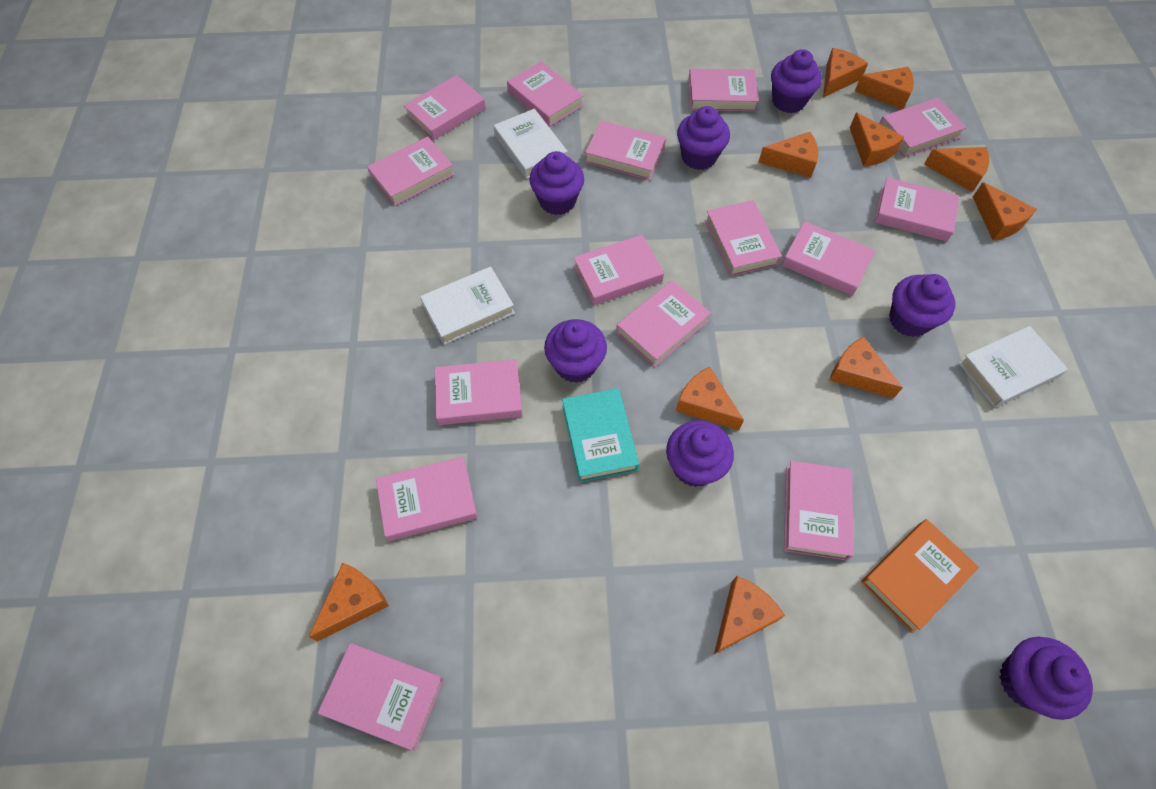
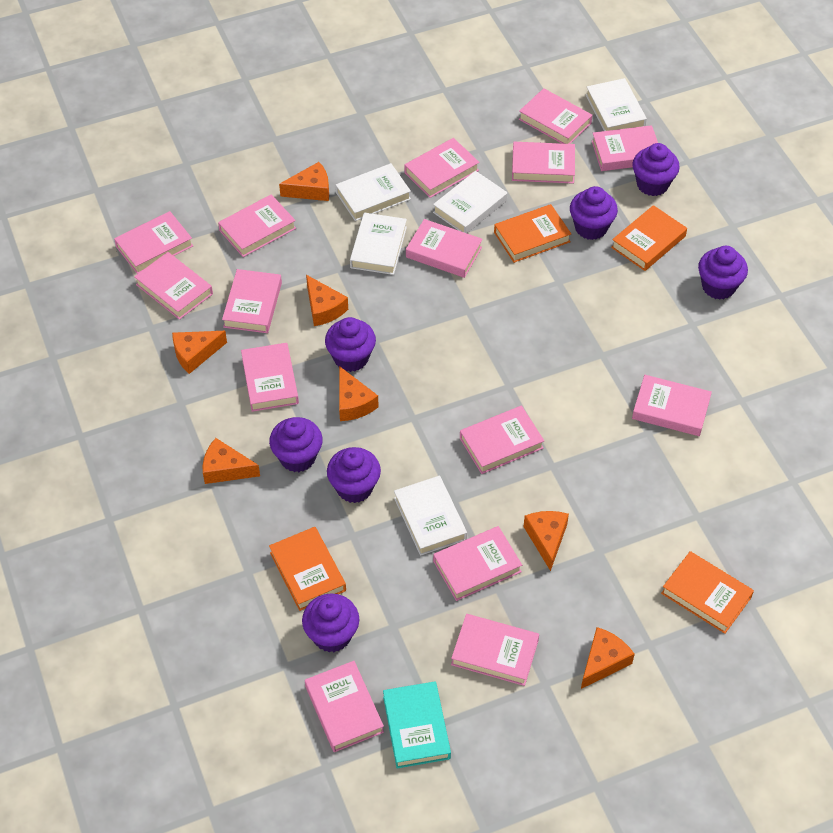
orange book: [861,519,979,633] = 1 -> [269,527,346,611] [494,204,571,263] [611,205,687,271] [661,551,754,634] = 4
orange cheese: [309,563,389,641] [676,367,744,430] [714,576,785,654] [759,132,818,178] [823,48,868,97] [830,337,903,399] [850,112,904,167] [855,67,914,109] [924,147,989,192] [973,182,1037,240] = 10 -> [172,331,227,374] [203,438,260,484] [279,162,329,201] [306,275,348,326] [339,366,379,421] [524,511,569,571] [581,627,635,689] = 7
white book: [420,267,515,345] [494,109,568,179] [959,326,1068,407] = 3 -> [336,163,411,221] [350,213,407,275] [394,476,467,556] [433,171,507,233] [586,78,647,131] = 5

